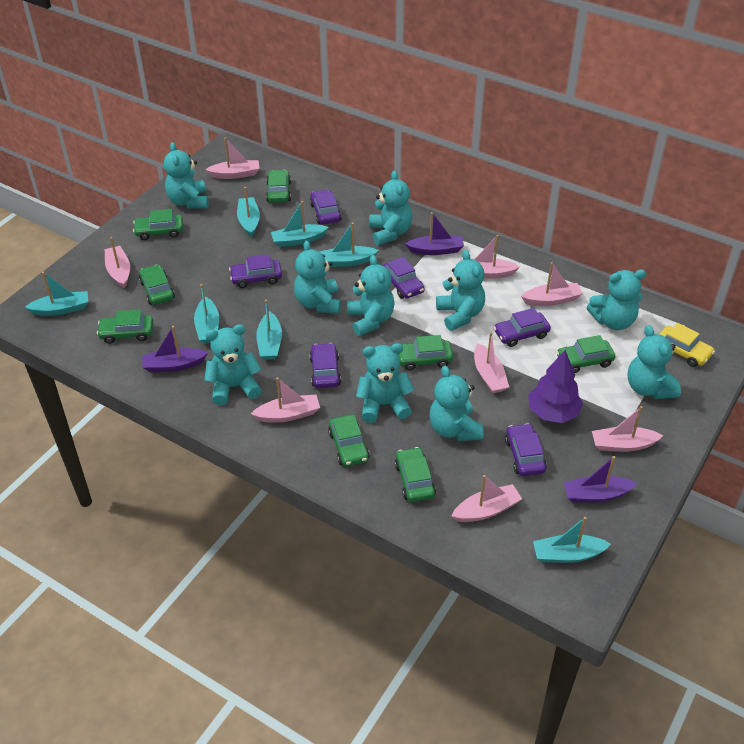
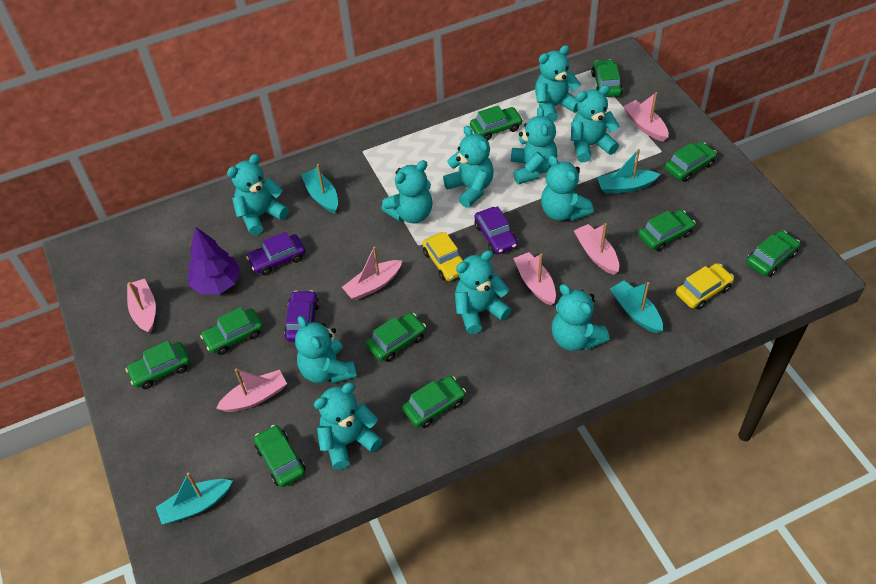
green car: [97,309,153,344] [133,209,183,240] [139,265,175,305] [266,170,291,203] [328,415,370,467] [395,447,436,502] [398,335,453,370] [556,335,616,373] = 8 -> [126,341,190,389] [200,307,263,355] [254,425,305,487] [366,313,426,362] [402,376,466,428] [470,105,523,141] [591,60,623,97] [638,210,696,251] [665,142,717,182] [747,230,800,277] = 10
pink boat: [105,237,130,288] [205,137,260,179] [251,377,320,423] [452,475,522,522] [460,235,520,279] [474,332,509,394] [521,262,583,306] [592,406,663,452] = 8 -> [127,279,156,334] [216,368,287,412] [342,247,403,300] [513,252,556,305] [574,223,619,275] [623,92,669,142] = 6
purple boat: [142,326,208,373] [405,212,464,255] [563,456,638,502] = 3 -> none = 0
purple car: [229,254,282,288] [309,343,341,388] [310,189,342,224] [383,257,425,299] [494,308,551,347] [505,423,547,476] = 6 -> [246,232,305,275] [284,290,319,342] [474,206,518,254] = 3
turquoise boat: [25,272,88,316] [194,284,219,344] [237,187,260,237] [256,300,282,360] [271,201,329,247] [320,223,379,267] [533,517,611,563] = 7 -> [156,473,232,525] [301,164,338,214] [597,149,660,194] [610,280,663,333] = 4
turquoise teddy bear: [164,142,209,209] [204,324,262,405] [294,241,341,314] [347,255,395,336] [356,343,414,423] [369,171,412,245] [429,366,483,441] [436,250,485,331] [587,269,646,330] [628,325,681,399] = 10 -> [227,154,289,236] [295,316,357,384] [314,382,382,470] [382,160,433,223] [443,126,494,208] [455,250,511,334] [511,106,557,184] [535,45,581,122] [541,155,594,221] [552,284,610,351] [571,85,620,162] = 11
yellow car: [659,323,715,367] = 1 -> [422,232,464,281] [676,263,734,310] = 2

